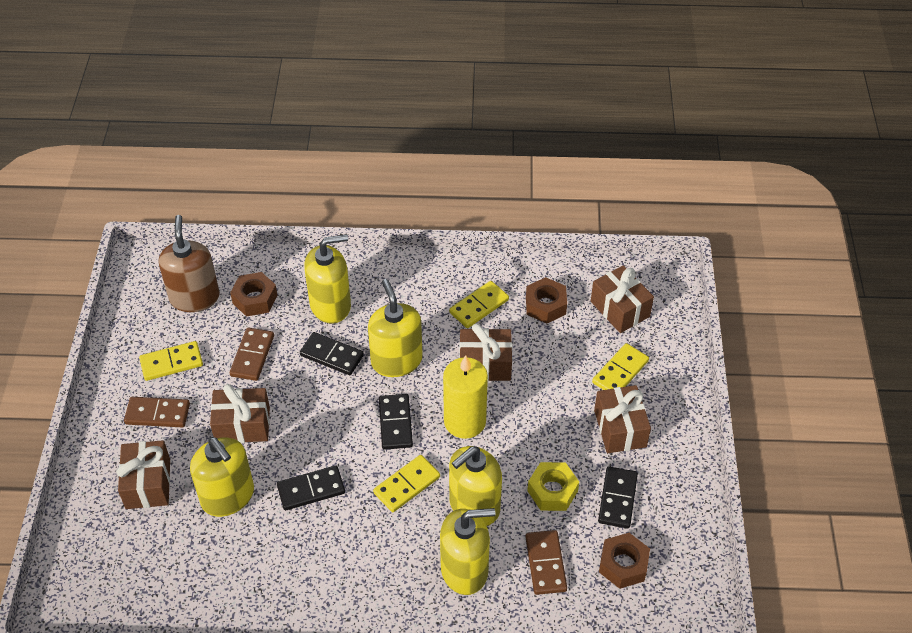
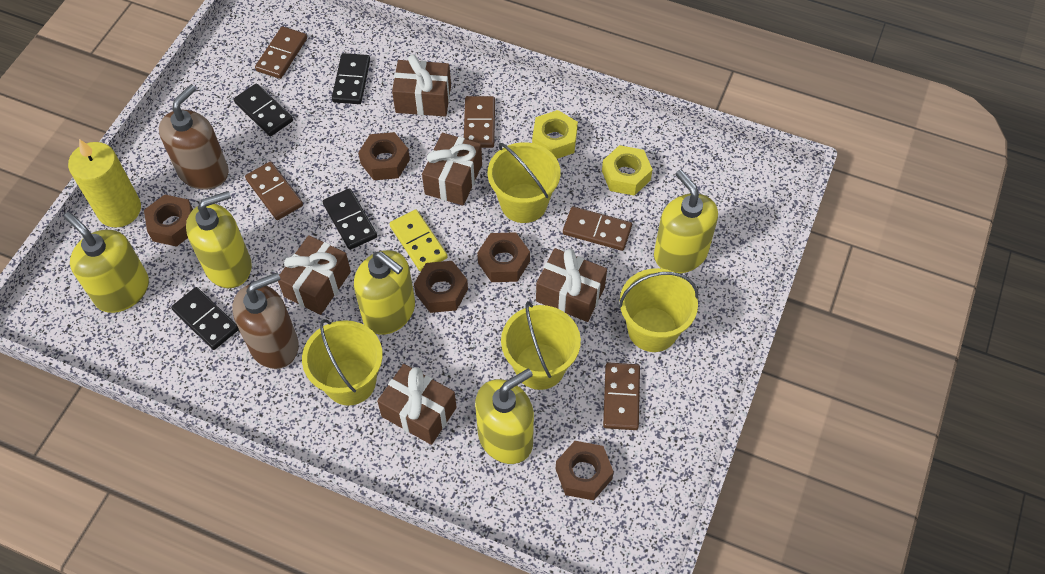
brown domino: [124,397,190,428] [230,327,274,381] [525,530,567,595] = 3 -> [245,161,303,220] [255,26,307,79] [464,96,495,148] [563,206,632,251] [603,362,640,430] = 5
brown nut: [230,272,278,317] [526,277,567,324] [599,533,650,589] = 3 -> [144,195,193,247] [358,132,410,180] [414,261,468,313] [477,232,530,282] [556,441,614,500] = 5
brown soap dispenser: [159,215,220,312] = 1 -> [159,85,229,190] [232,272,299,369] = 2
yellow bucket: none = 0 -> [302,319,383,406] [488,142,560,223] [501,301,581,390] [619,268,699,352] = 4
yellow domino: [139,341,203,381] [373,455,440,512] [449,281,509,328] [592,343,649,390] = 4 -> [390,209,448,272] = 1
yellow nut: [527,462,579,511] = 1 -> [532,110,578,159] [602,145,653,196] = 2

